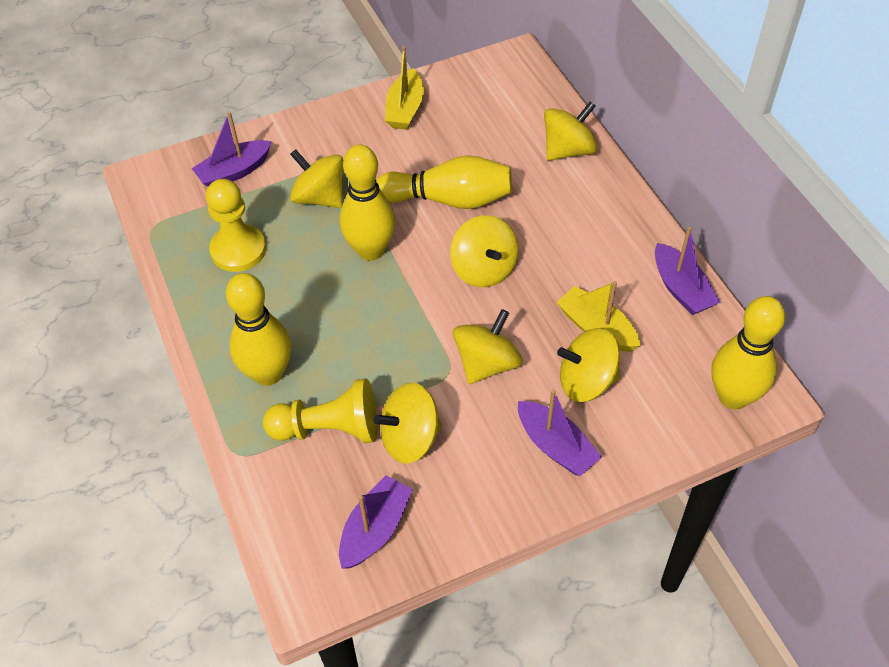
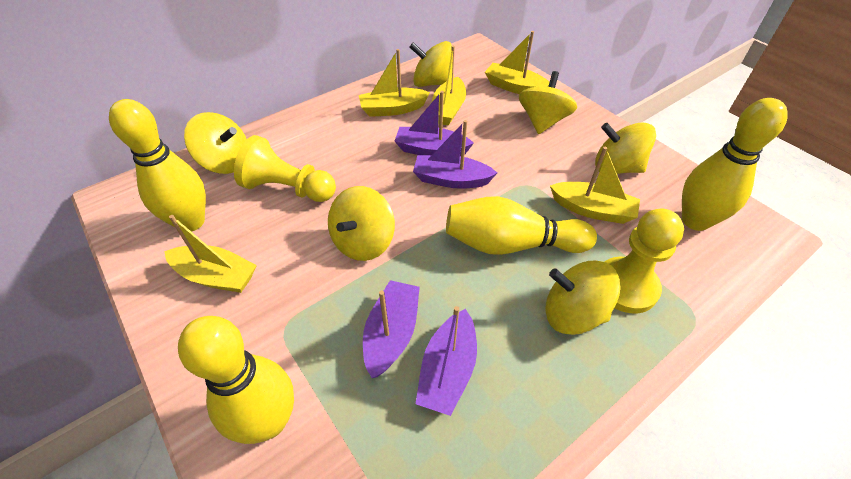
yellow boat: [385,46,424,130] [556,281,640,352] = 2 -> [164,215,257,293] [359,49,430,117] [432,46,466,126] [485,31,549,94] [550,147,640,224] = 5

